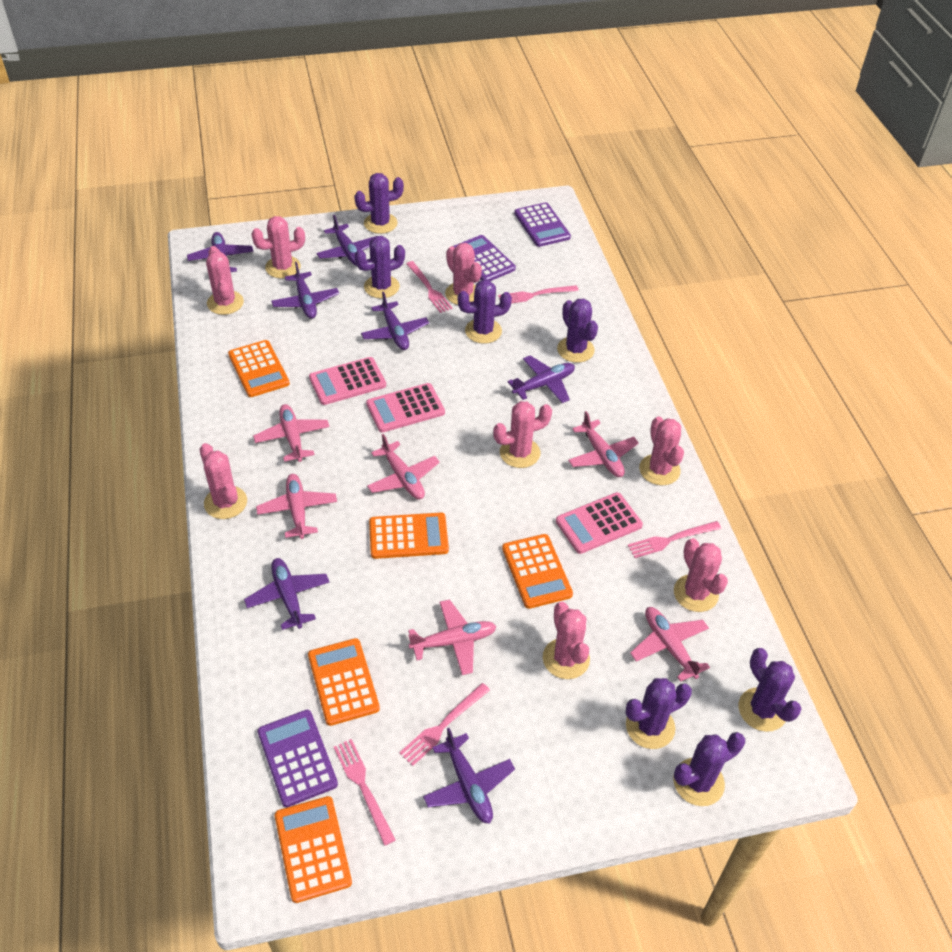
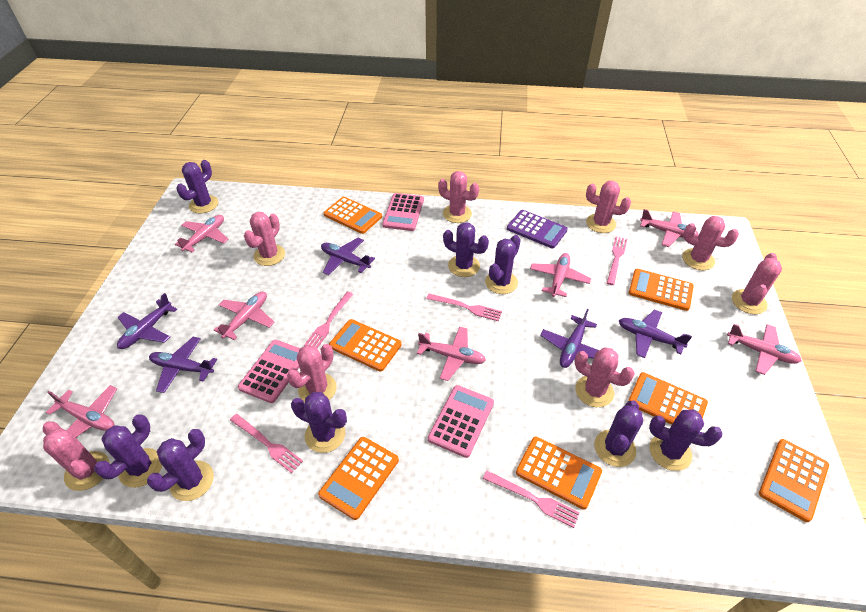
orange calculator: [228,340,290,397] [275,796,352,903] [308,638,380,726] [369,513,449,559] [502,534,573,609] = 5 -> [318,437,399,520] [324,197,382,234] [329,319,402,372] [516,437,602,510] [628,372,708,425] [629,269,694,311] [759,439,829,522] = 7
pink plane: [253,404,330,462] [256,474,337,539] [367,434,440,499] [408,600,496,675] [568,411,639,477] [630,607,710,682] = 6 -> [46,385,117,437] [175,215,229,252] [214,292,275,340] [417,326,486,381] [530,253,591,297] [640,209,699,247] [727,324,802,375] = 7
purple cactus: [354,173,404,234] [354,236,405,298] [458,280,512,344] [557,299,598,363] [625,678,692,749] [673,732,745,806] [739,648,802,732] = 7 -> [94,415,162,488] [147,429,214,501] [177,160,218,213] [291,392,347,453] [443,222,489,277] [485,235,521,294] [594,400,643,467] [649,410,722,471] = 8
purple calculator: [257,710,338,807] [453,235,516,281] [514,202,571,247] = 3 -> [507,210,568,248] = 1
purple plane: [187,232,253,272] [244,558,330,630] [271,262,339,319] [316,215,374,266] [361,292,429,350] [423,728,515,824] [508,355,575,403] = 7 -> [117,293,177,349] [149,336,217,393] [321,238,375,275] [540,309,599,368] [619,309,692,358] = 5

